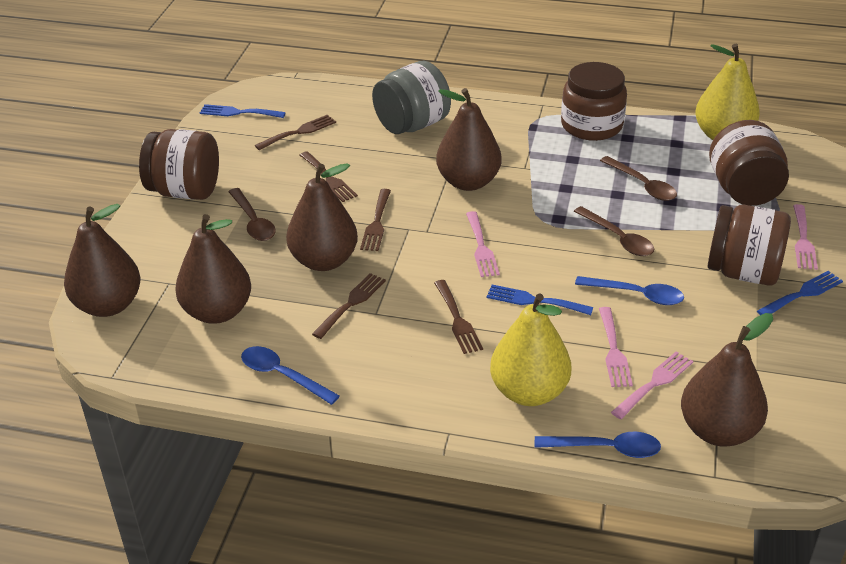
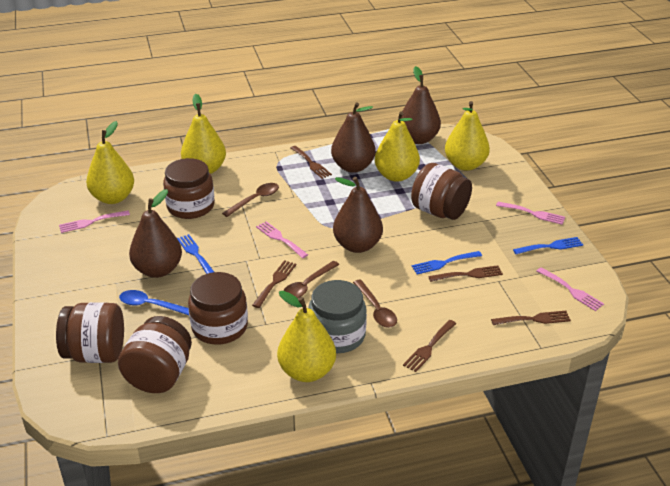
blue spoon: [241,346,340,405] [535,432,661,458] [575,276,684,305] = 3 -> [119,290,189,315] = 1
brown jar: [139,129,219,200] [561,62,627,141] [708,205,791,286] [709,120,789,206] = 4 -> [56,302,124,363] [118,316,192,393] [163,158,215,219] [188,272,248,345] [411,163,472,220] = 5
brown pear: [64,204,140,317] [175,214,251,324] [286,163,358,271] [436,88,502,191] [681,313,773,447] = 5 -> [129,189,182,278] [331,102,375,173] [333,177,383,253] [401,66,441,144] = 4
yellow pear: [490,294,571,406] [695,44,760,140] = 2 -> [86,121,134,204] [181,94,226,174] [277,291,336,382] [375,111,420,182] [445,101,490,171] = 5

